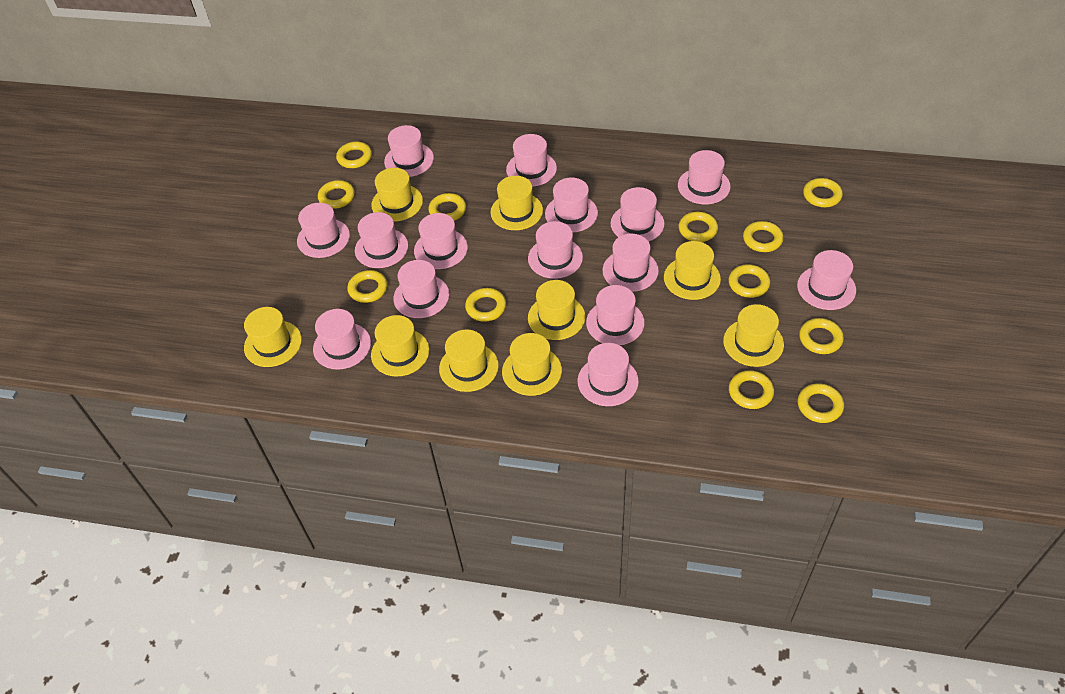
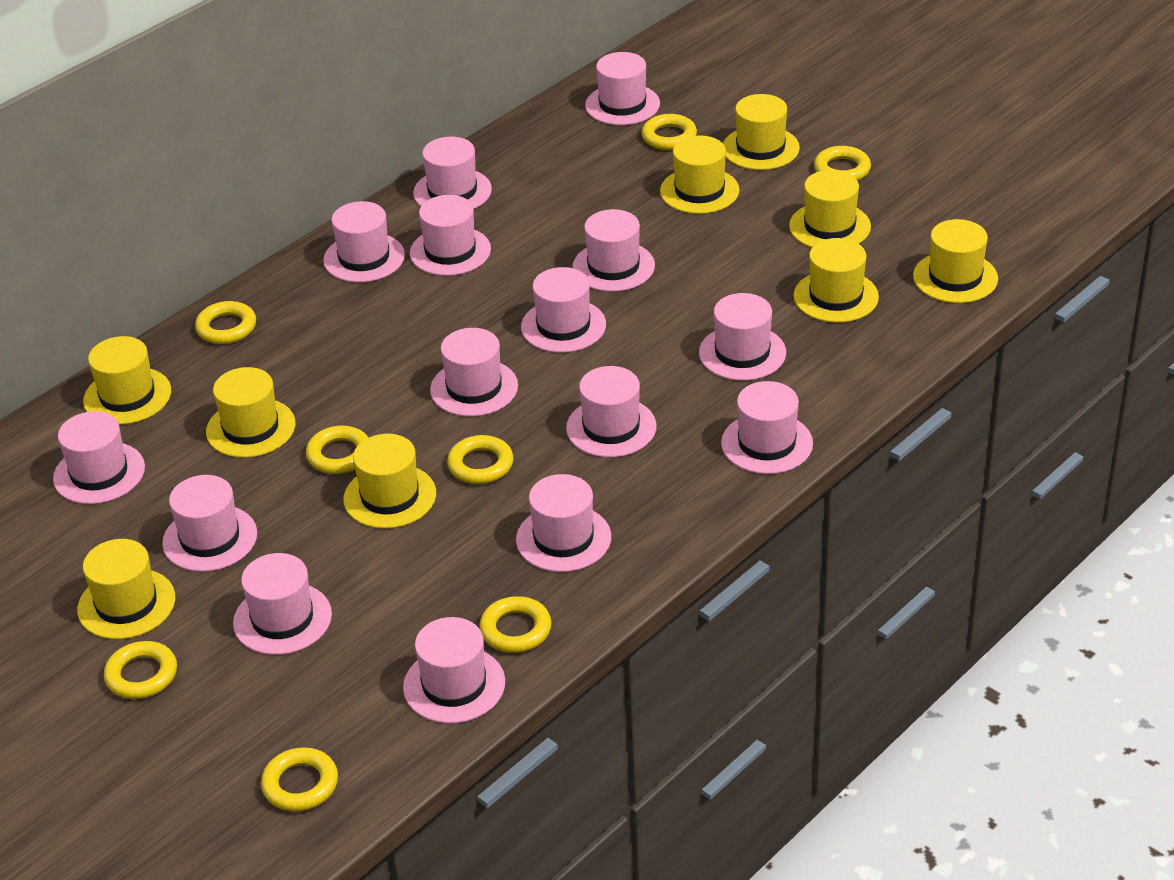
yellow ring: [318,180,355,209] [336,142,372,168] [347,270,388,303] [429,193,466,221] [465,288,506,322] [679,212,718,242] [728,264,770,298] [729,370,774,409] [743,221,784,252] [798,384,844,423] [799,318,844,354] [803,178,843,207] = 12 -> [104,641,177,699] [195,301,256,344] [261,747,338,811] [306,426,368,474] [447,435,513,484] [479,596,551,653] [642,114,697,150] [814,146,871,181] = 8

